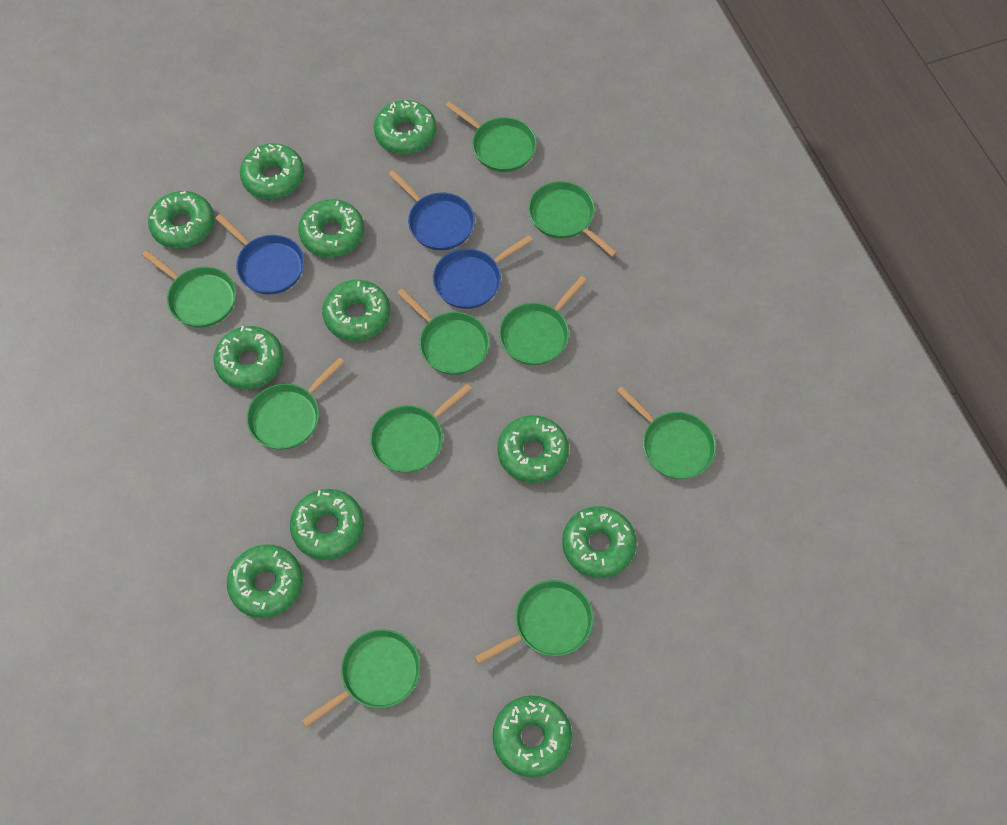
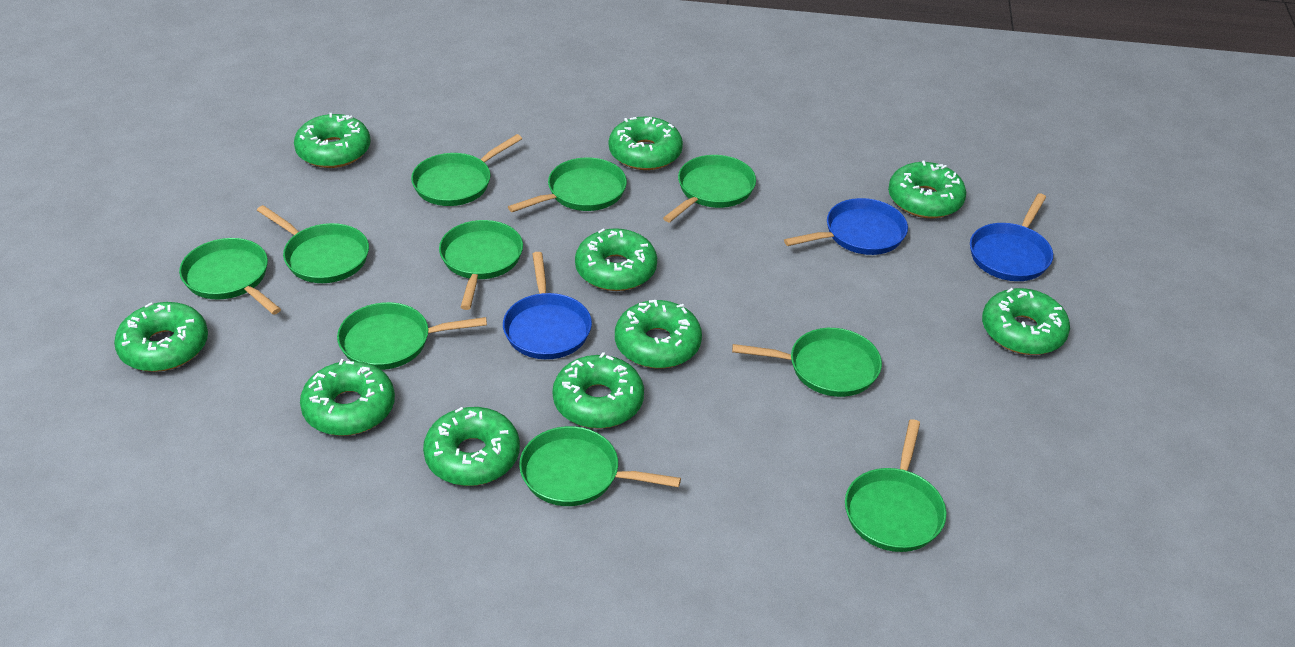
green donut: [148,191,214,249] [213,326,283,390] [227,544,303,618] [240,143,304,199] [290,489,364,560] [298,199,364,258] [322,280,390,341] [374,100,436,154] [493,696,572,777] [498,415,569,483] [562,506,637,578] = 11 -> [114,302,208,372] [294,113,371,168] [300,359,395,436] [423,407,520,486] [552,352,644,429] [575,228,657,291] [609,116,683,170] [615,300,702,368] [888,161,966,218] [982,288,1070,355] = 10

